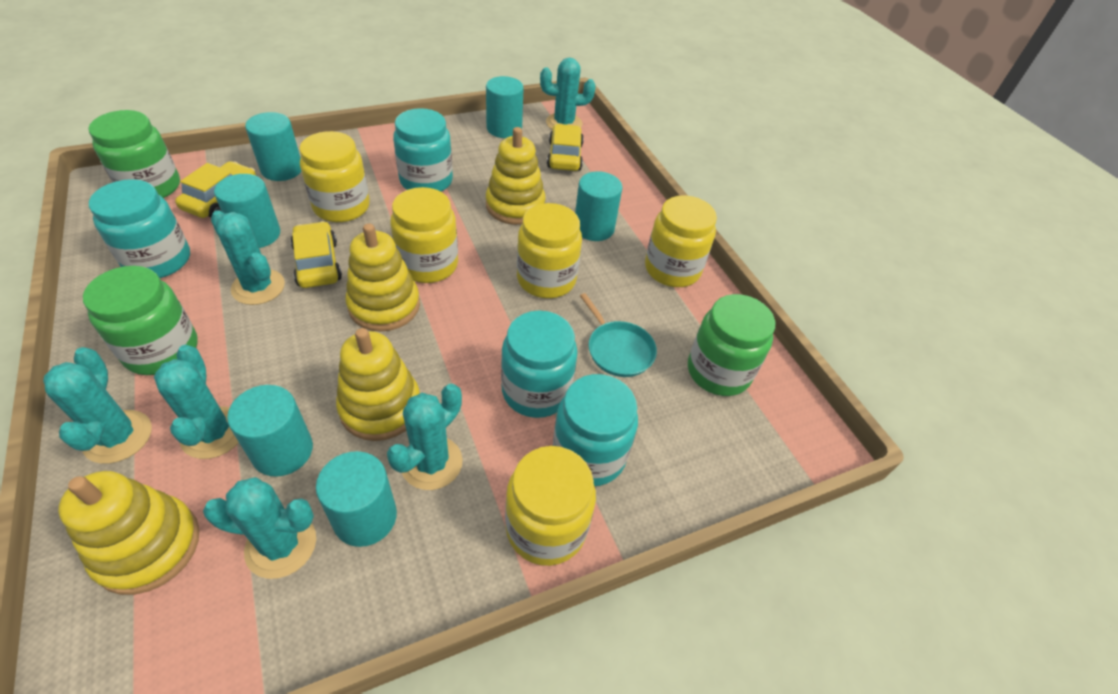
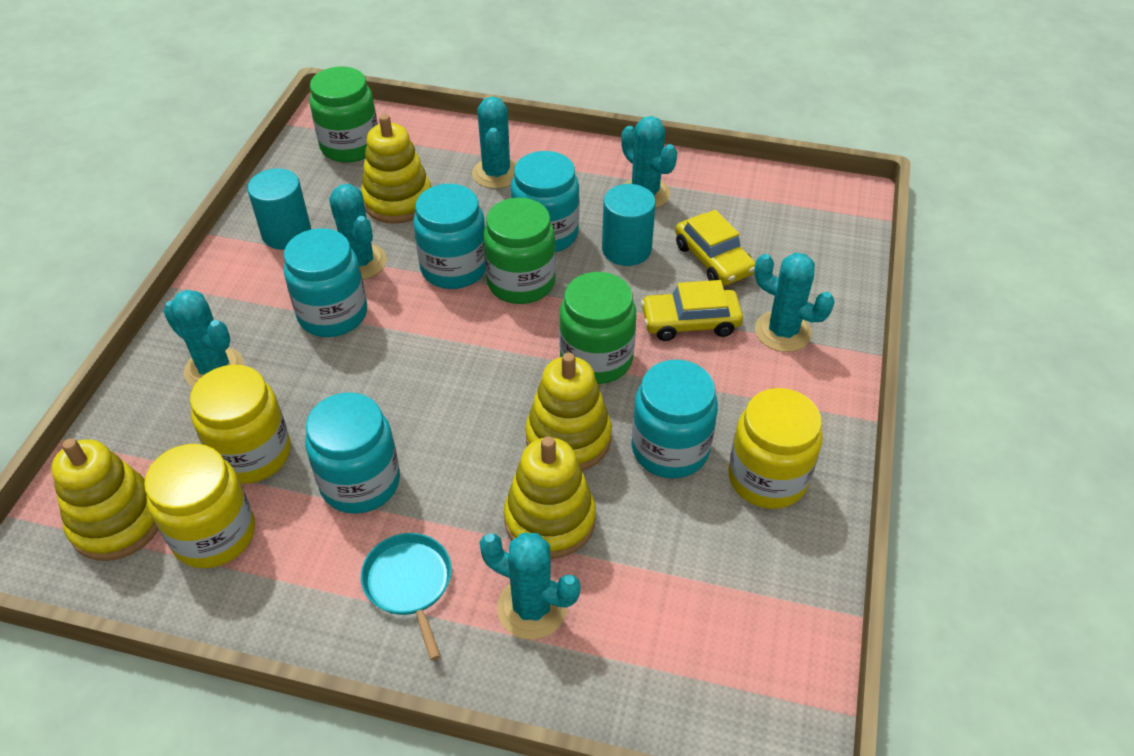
turquoise cylinder: [214,174,280,248] [227,385,313,477] [245,112,301,181] [316,451,397,547] [486,76,524,138] [575,171,623,241] = 6 -> [247,168,311,250] [602,184,656,266] = 2
turquoise jar: [89,179,190,278] [393,108,453,192] [501,311,578,418] [553,374,638,486] = 4 -> [284,228,367,337] [305,393,400,514] [413,184,486,289] [511,151,579,252] [631,360,718,478] = 5
yellow car: [175,161,256,218] [291,221,342,288] [547,124,584,171] = 3 -> [641,280,743,341] [675,210,755,285] = 2
yellow jar: [299,131,370,222] [390,187,458,283] [505,446,596,566] [517,203,582,298] [645,195,717,287] = 5 -> [144,444,255,568] [190,365,291,484] [728,388,823,509] = 3

